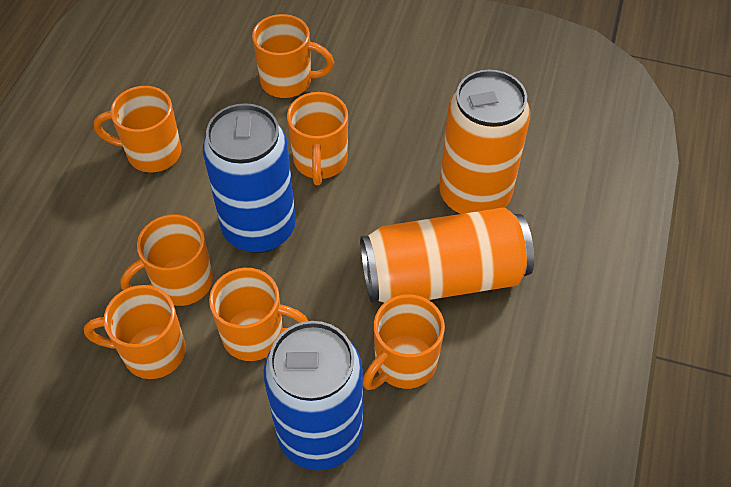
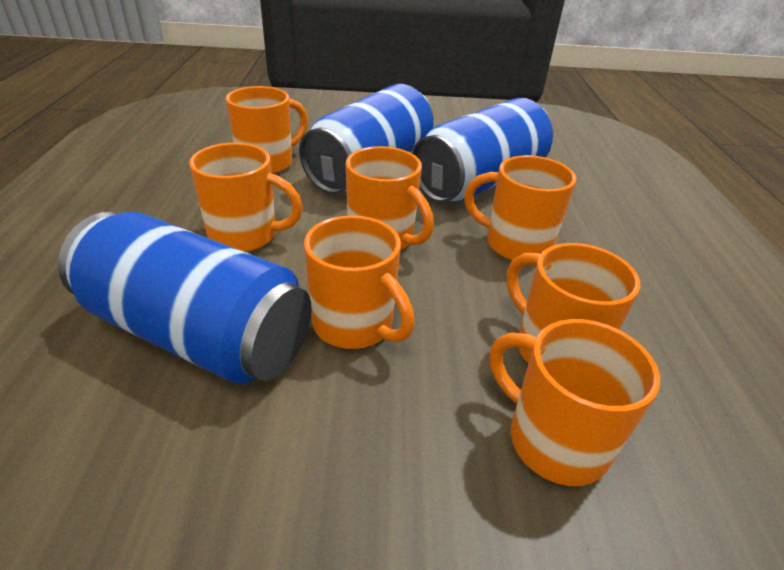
blue can: [203,103,296,253] [264,321,363,470] = 2 -> [58,212,312,384] [299,84,434,194] [412,98,553,203] = 3
orange can: [360,207,534,303] [439,70,530,214] = 2 -> none = 0

